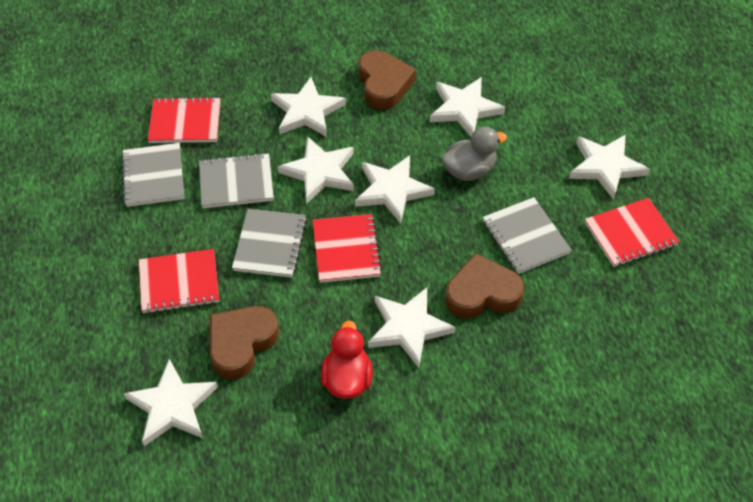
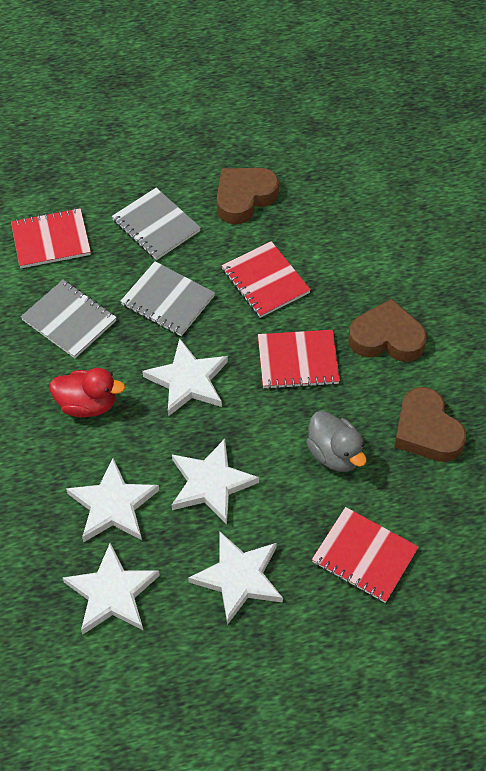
grey notebook: [121,143,185,207] [199,153,274,208] [232,209,307,278] [483,197,572,274] = 4 -> [21,280,117,358] [112,188,201,260] [120,261,215,336] = 3
white star: [123,359,218,446] [270,77,346,137] [278,136,354,204] [355,155,435,224] [368,288,456,368] [430,77,505,136] [569,134,650,200] = 7 -> [62,543,160,635] [66,458,159,542] [142,338,228,417] [172,439,259,525] [188,531,283,625] = 5

